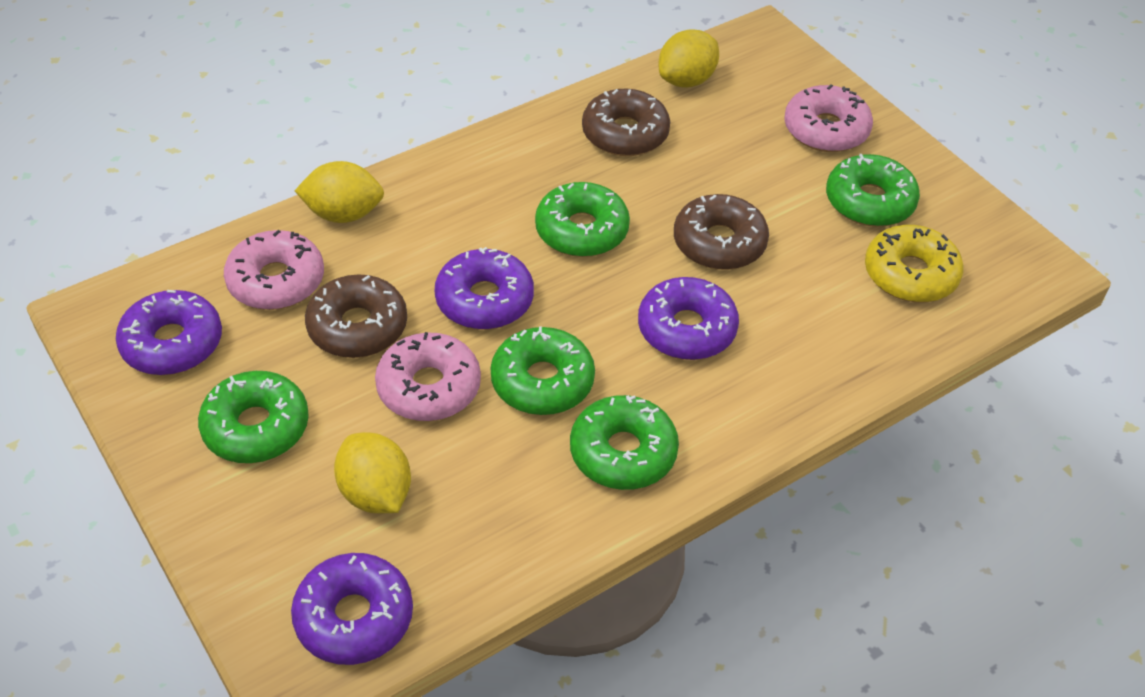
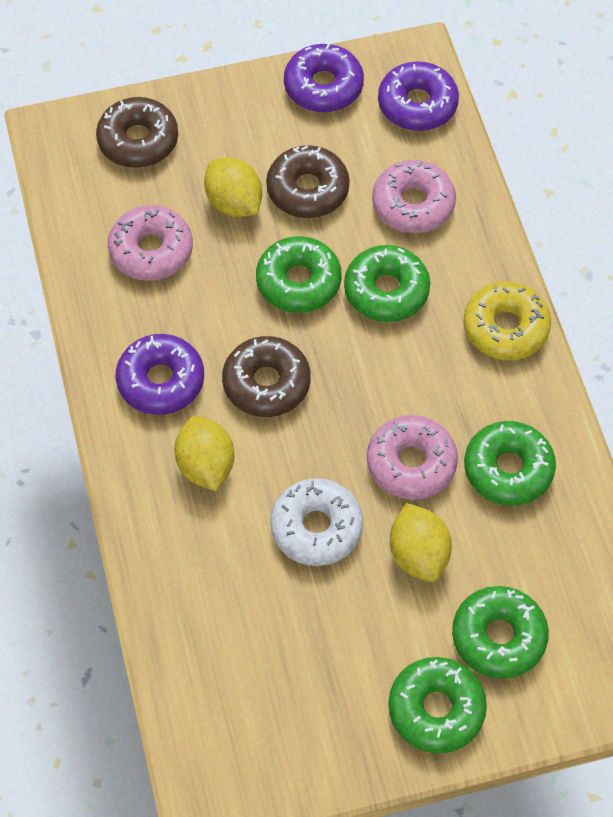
purple donut: [116,290,222,375] [291,553,413,665] [435,247,534,330] [638,277,739,360] = 4 -> [116,334,204,415] [284,44,364,113] [378,61,459,131] = 3
white donut: none = 0 -> [270,478,363,566] = 1

